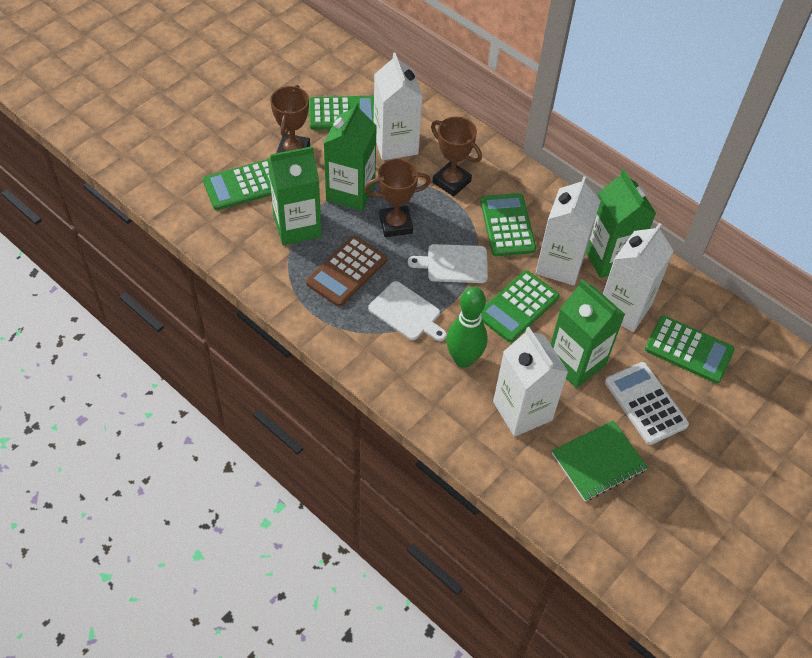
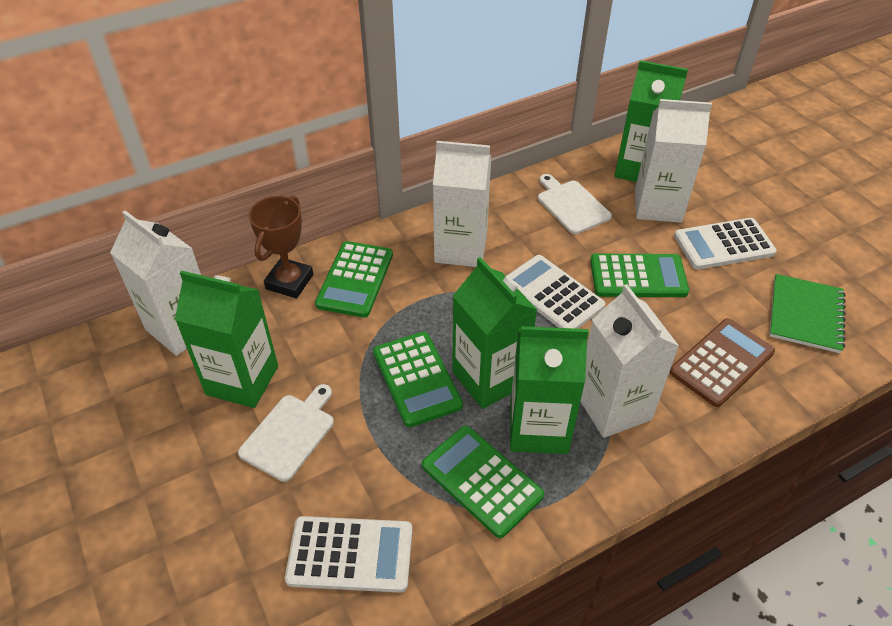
brown trophy: [270,85,310,153] [365,159,431,237] [431,117,482,197] = 3 -> [249,196,313,298] = 1
green bowling pin: [446,287,488,368] = 1 -> none = 0
green calculator: [203,159,271,210] [309,96,374,130] [480,193,536,256] [481,270,560,342] [645,315,735,383] = 5 -> [315,241,393,318] [373,331,463,427] [422,426,544,538] [590,254,689,297] = 4
white calculator: [605,362,689,445] = 1 -> [285,516,413,593] [506,255,605,329] [674,218,777,270] = 3

